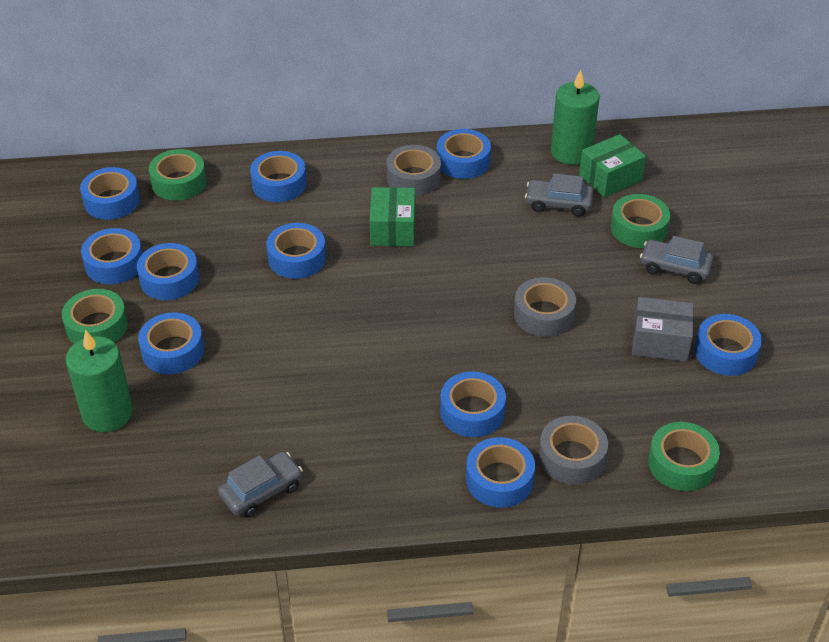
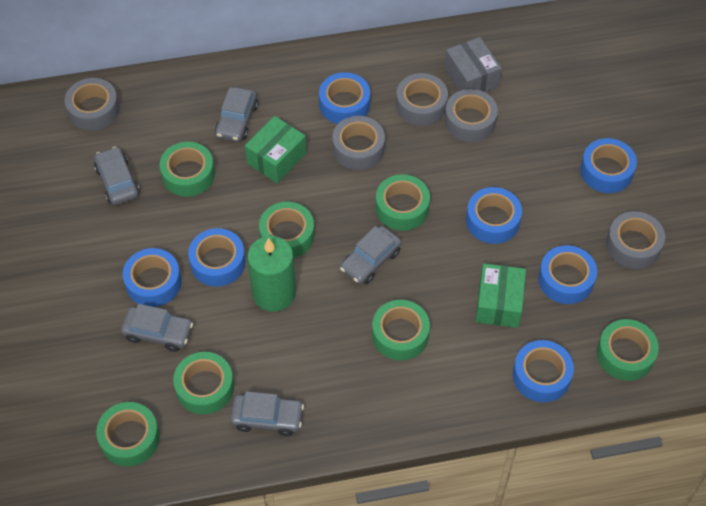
blue tape: [80,167,140,220] [81,228,142,284] [137,243,199,300] [138,312,204,374] [250,151,307,202] [266,223,326,279] [437,129,491,179] [440,372,506,437] [466,437,535,508] [695,314,762,376] = 10 -> [123,248,181,307] [188,228,246,287] [319,72,370,124] [466,187,522,244] [513,340,574,402] [538,245,597,304] [580,138,637,193] = 7
green candle: [66,330,133,432] [551,69,599,165] = 2 -> [247,236,296,312] = 1
green tape: [62,289,128,344] [149,149,206,201] [610,194,670,248] [648,422,720,491] = 4 -> [96,402,160,466] [160,142,215,197] [173,352,234,414] [259,202,314,258] [372,300,430,360] [376,174,430,231] [597,319,659,381] = 7
grey car: [218,452,303,518] [525,173,594,217] [640,236,714,284] = 3 -> [94,147,140,205] [121,304,193,352] [215,87,258,142] [230,391,304,436] [340,226,402,284] = 5
grey tape: [386,145,441,196] [514,277,576,337] [539,416,608,485] = 3 -> [65,78,120,131] [332,116,385,170] [396,73,448,126] [445,89,498,142] [606,211,665,269] = 5

